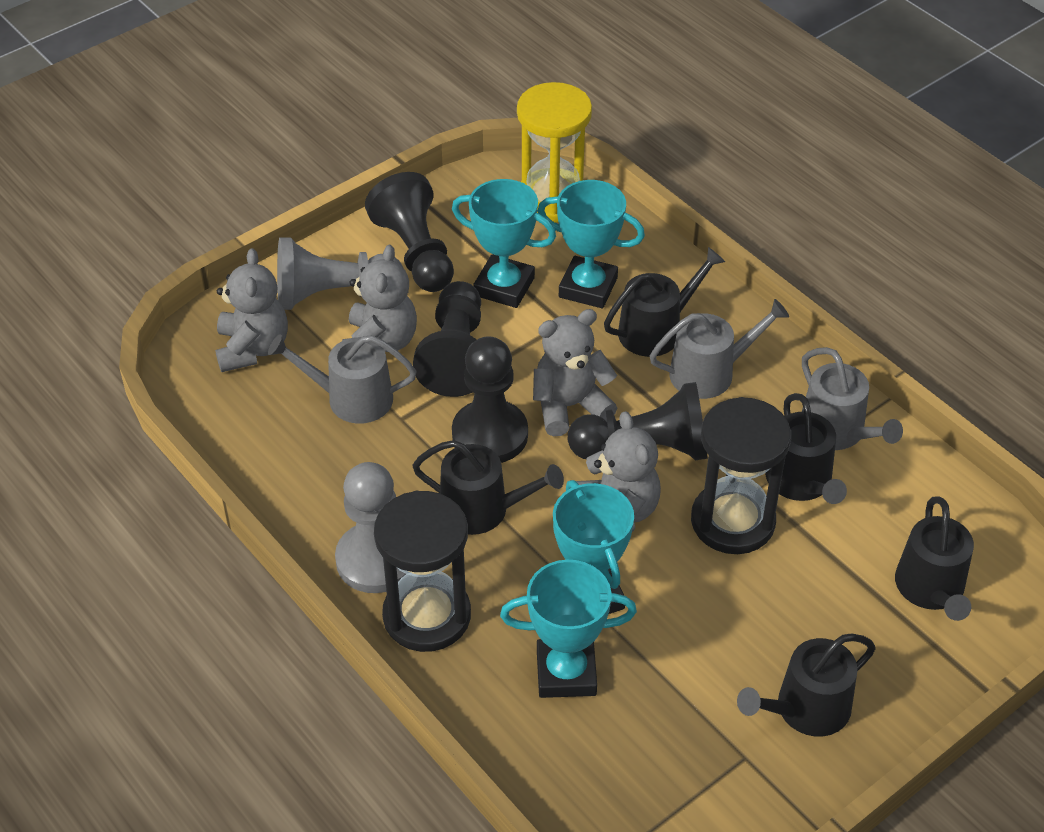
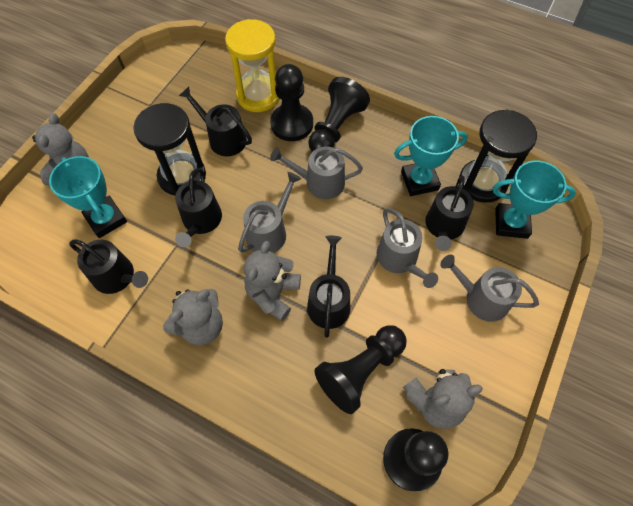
grey pawn: [277,237,403,310] [335,462,406,593] = 2 -> none = 0
grey watering can: [268,334,417,424] [650,299,789,399] [802,347,903,450] = 3 -> [238,172,301,253] [270,146,363,199] [376,208,438,288] [440,255,539,322] = 4
turquoise trophy: [452,179,556,308] [500,560,637,698] [538,180,645,308] [553,480,634,614] = 4 -> [49,156,127,238] [394,116,468,196] [493,160,576,239] = 3

